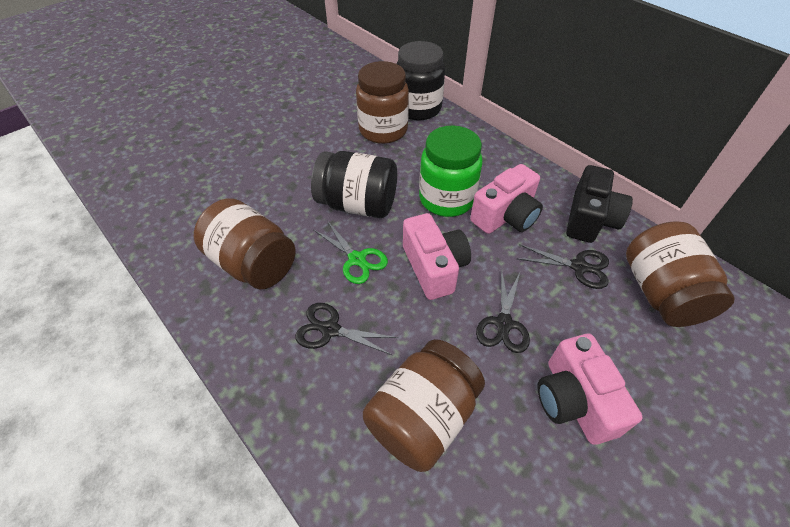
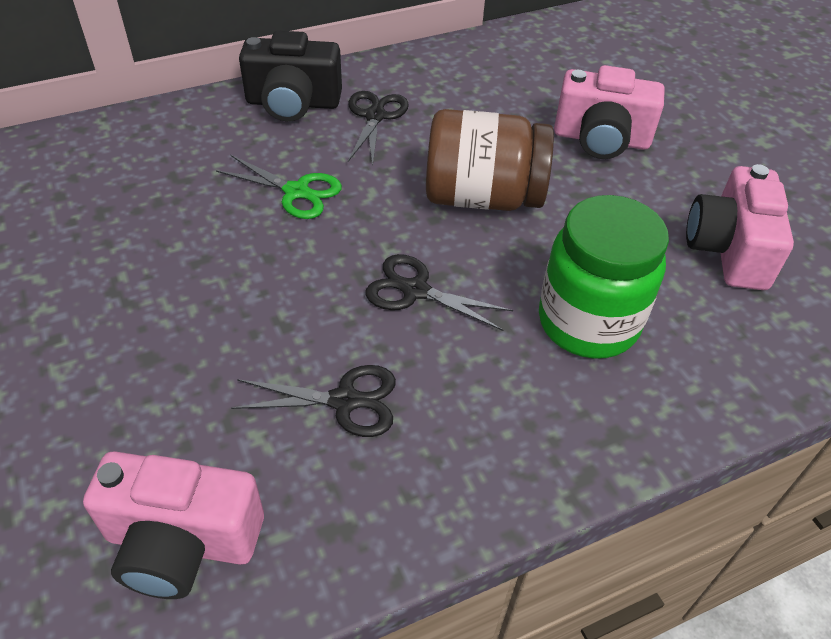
black jar: [311,151,397,218] [396,41,445,121] = 2 -> none = 0
brown jar: [194,198,296,289] [356,61,409,144] [363,339,485,472] [626,221,735,327] = 4 -> [426,109,554,211] = 1

